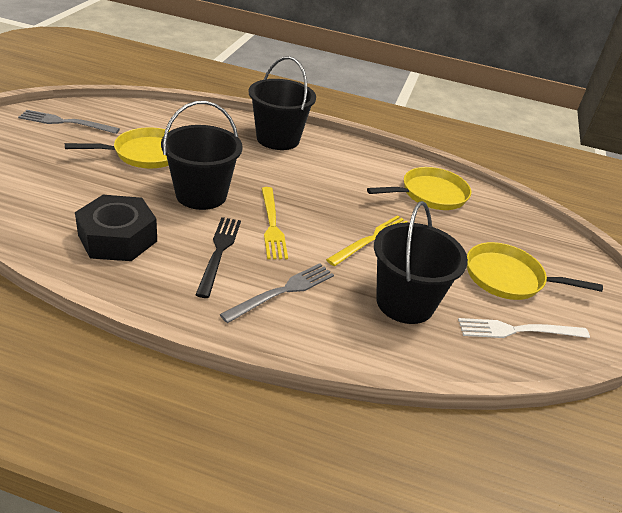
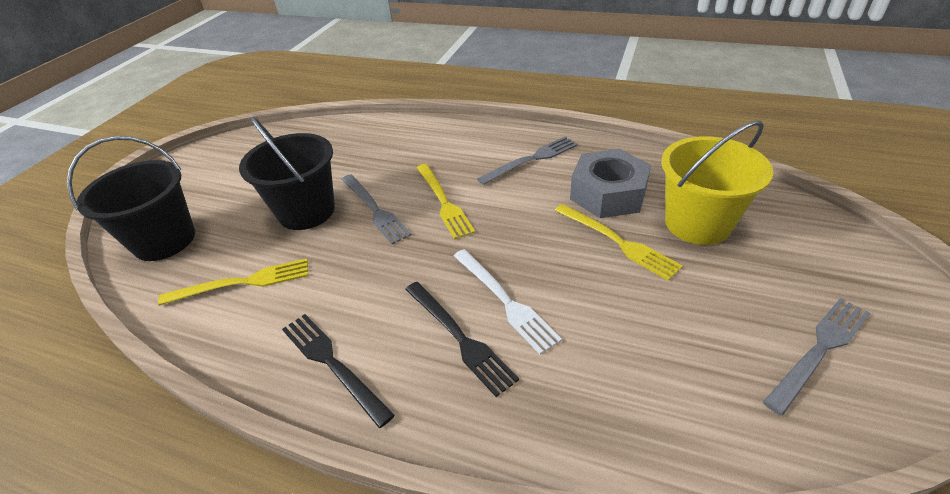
black bucket: [161,101,243,210] [249,56,316,150] [374,201,468,324] = 3 -> [67,136,195,261] [239,117,335,230] = 2
black fork: [196,217,241,298] = 1 -> [282,314,394,428] [405,282,519,397] = 2
black nut: [75,195,157,261] = 1 -> none = 0
grey fork: [18,110,120,134] [220,263,334,323] = 2 -> [341,174,412,245] [477,137,578,185] [763,298,871,416] = 3
grey nut: none = 0 -> [570,149,651,218] = 1
yellow bucket: none = 0 -> [661,121,773,245] = 1
yellow fork: [261,187,288,259] [326,215,408,266] = 2 -> [158,259,308,306] [417,164,475,240] [555,204,683,281] = 3
yellow pan: [65,127,169,169] [367,167,471,210] [467,242,603,300] = 3 -> none = 0

